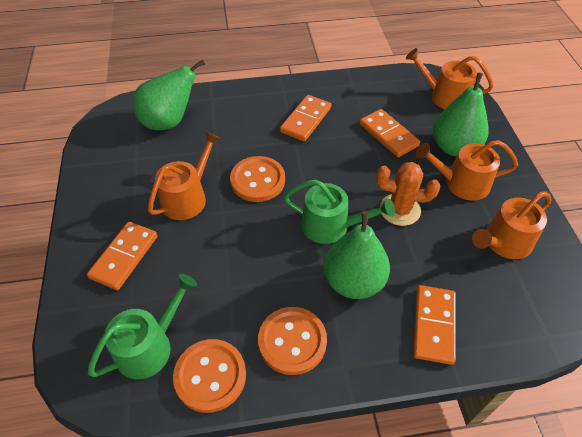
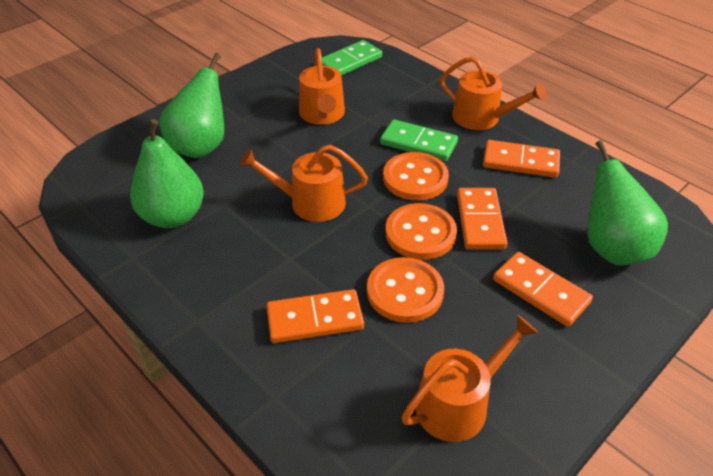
green domino: none = 0 -> [322,40,382,76] [380,120,458,161] = 2
green watering can: [88,274,197,379] [284,179,395,244] = 2 -> none = 0
orange cactus: [376,162,440,226] = 1 -> none = 0

